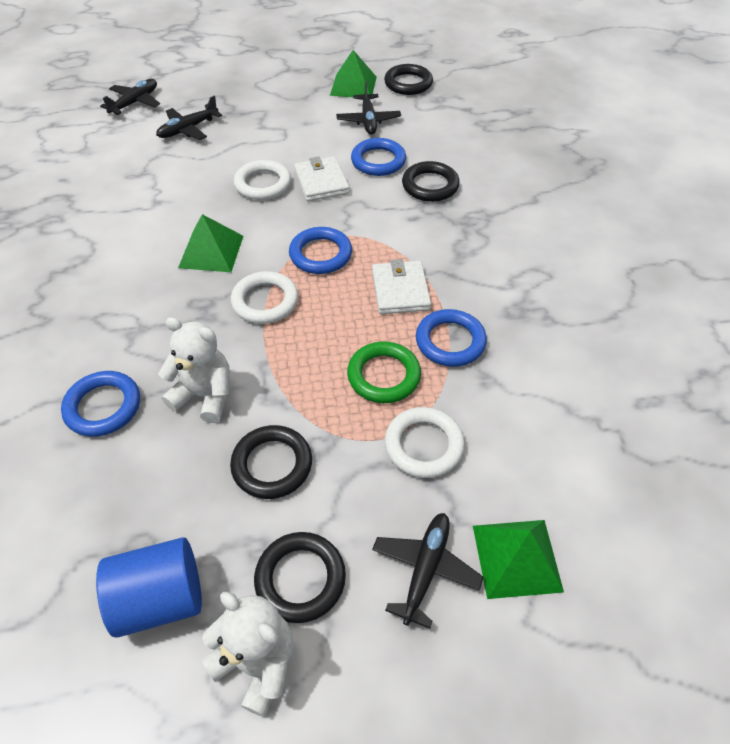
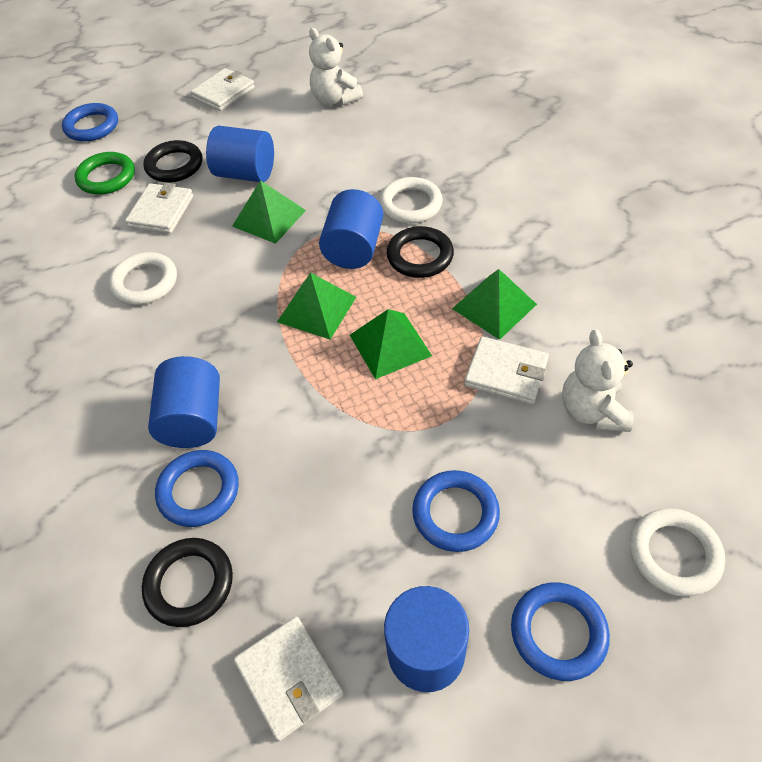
black plane: [100,79,160,115] [156,95,222,140] [336,81,401,135] [372,513,484,628] = 4 -> none = 0
black ring: [230,425,312,499] [254,532,346,623] [384,64,433,95] [402,161,460,202] = 4 -> [142,538,233,627] [144,140,202,182] [387,226,454,278] = 3
blue cylinder: [96,537,202,638] = 1 -> [148,356,220,448] [206,126,274,182] [319,189,383,269] [384,586,469,692] = 4
green pyramid: [178,214,243,272] [330,50,377,97] [473,520,564,599] = 3 -> [232,180,306,244] [277,273,356,339] [350,309,432,379] [452,269,537,340] = 4
white wallet: [294,156,350,201] [372,259,431,314] = 2 -> [125,183,193,234] [190,68,255,111] [233,617,344,741] [464,337,549,404] = 4

